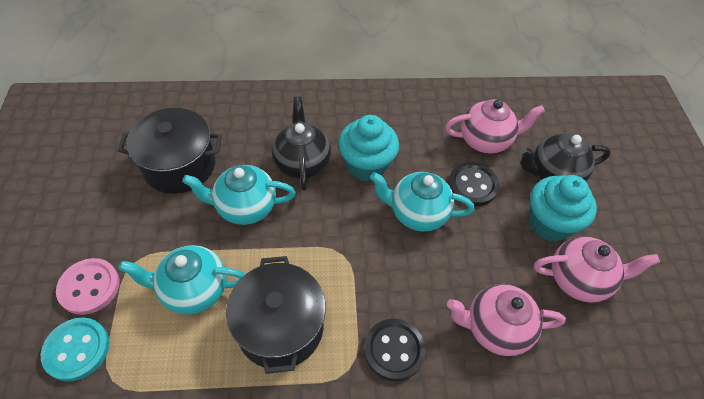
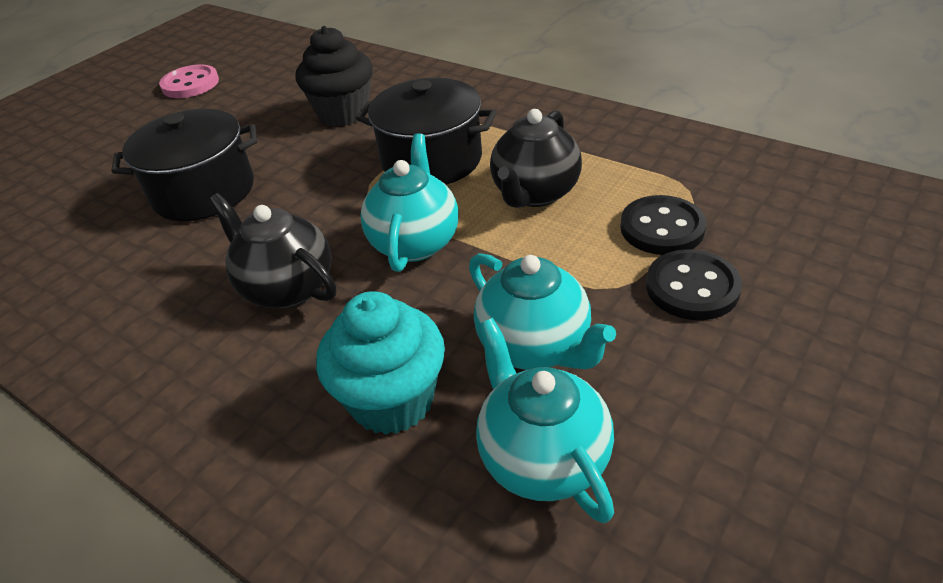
black cupcake: none = 0 -> [296,26,373,126] = 1
pink teapot: [445,99,545,154] [447,284,566,356] [534,237,660,303] = 3 -> none = 0
turquoise button: [41,317,109,382] = 1 -> none = 0
turquoise cupcake: [338,115,399,181] [529,175,597,242] = 2 -> [316,291,445,435] = 1

